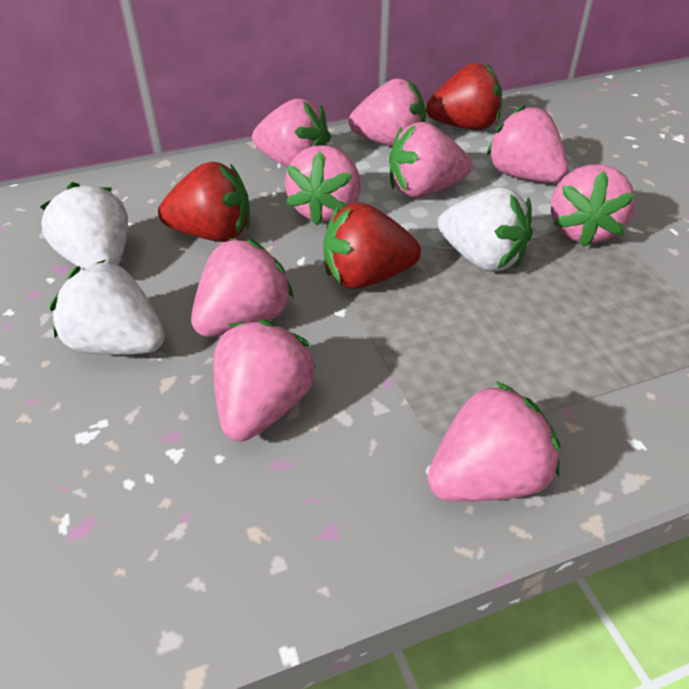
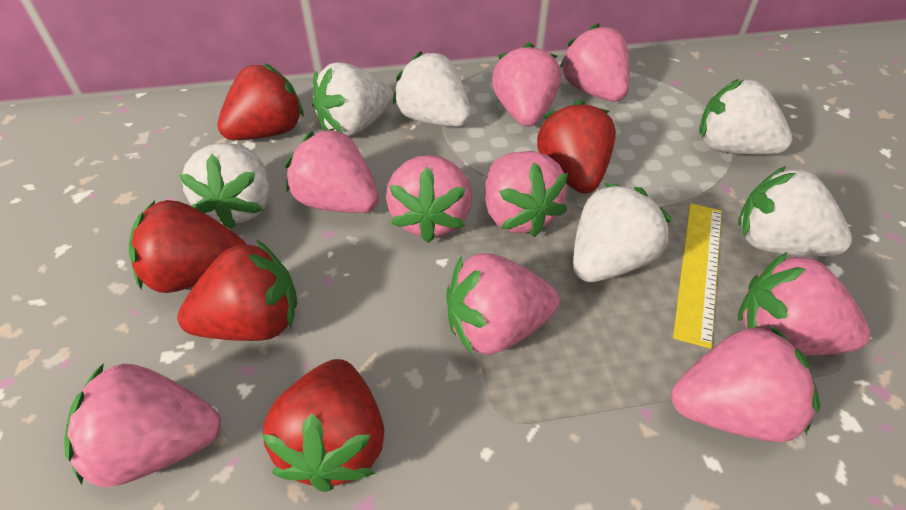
red strawberry: [158,162,250,242] [323,202,421,289] [426,63,502,130] = 3 -> [129,200,246,293] [177,240,297,341] [217,63,304,140] [261,359,385,492] [537,100,616,194] = 5
white strawberry: [40,182,128,269] [50,260,165,355] [438,188,533,272] = 3 -> [179,143,271,229] [312,62,393,136] [393,51,471,127] [573,183,672,282] [699,79,792,155] [738,166,852,256] = 6
yellow ruler: none = 0 -> [673,204,722,349] = 1

